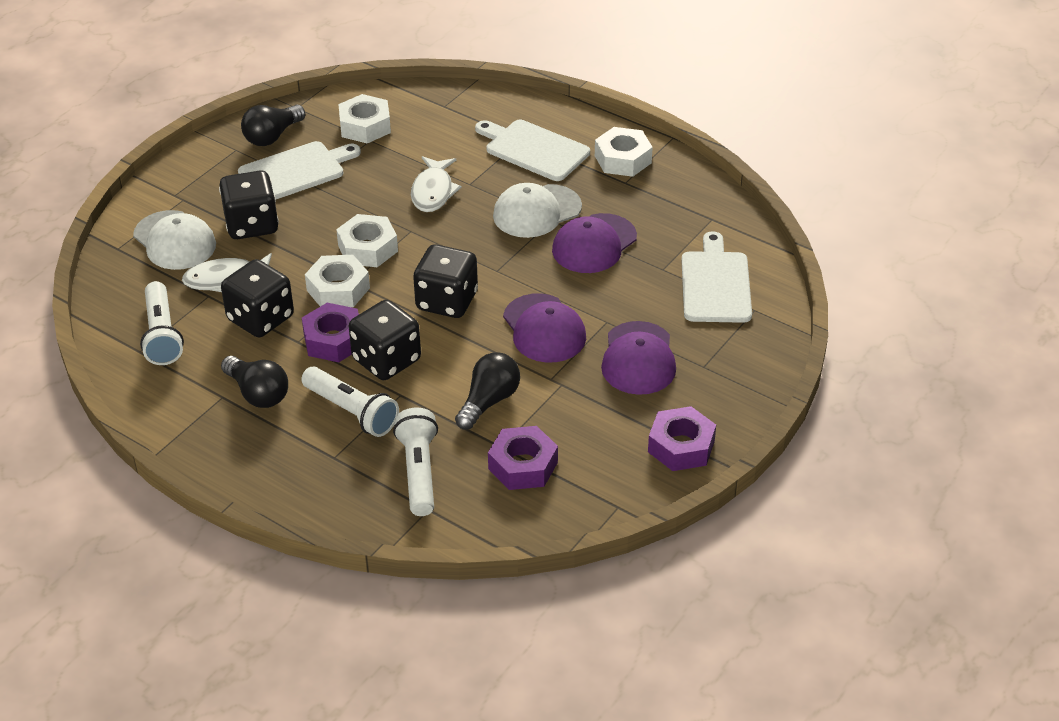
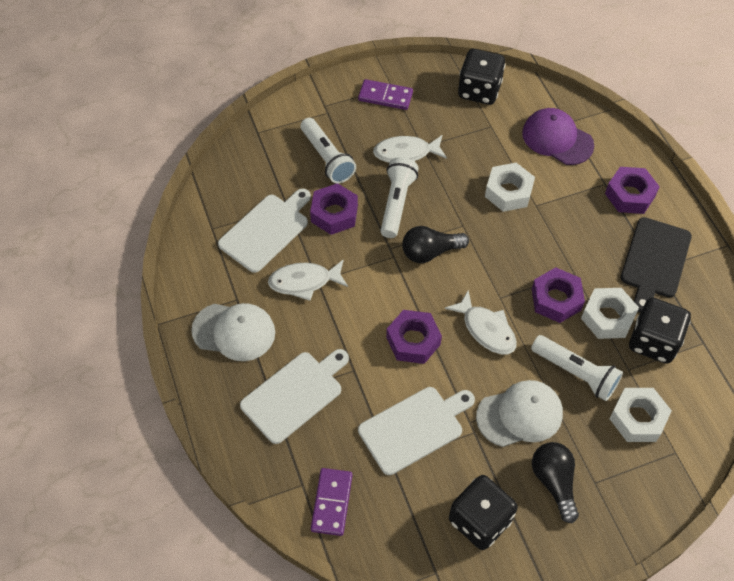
black cutting board: none = 0 -> [621,217,692,312] = 1
black dice: [219,170,279,239] [221,259,294,337] [349,300,421,380] [413,244,478,318] = 4 -> [449,475,518,550] [458,49,505,105] [629,298,691,364] = 3
black light bulb: [221,356,288,408] [241,105,305,146] [455,352,520,430] = 3 -> [402,226,469,263] [532,442,579,523] = 2
purple cap: [503,293,586,363] [552,213,637,273] [601,321,676,395] = 3 -> [522,108,594,165] = 1
purple domino: none = 0 -> [311,468,353,536] [358,79,413,110] = 2
purple nut: [302,303,359,362] [488,426,558,490] [648,406,716,471] = 3 -> [310,183,358,235] [386,310,442,364] [532,267,585,323] [605,167,660,214] = 4
white fish: [182,253,272,292] [411,156,462,212] = 2 -> [268,259,348,301] [373,135,447,163] [445,290,517,354] = 3
white nut: [305,255,370,307] [336,214,398,267] [338,94,391,143] [595,127,653,177] = 4 -> [485,163,535,212] [581,288,639,339] [609,388,672,442] = 3

